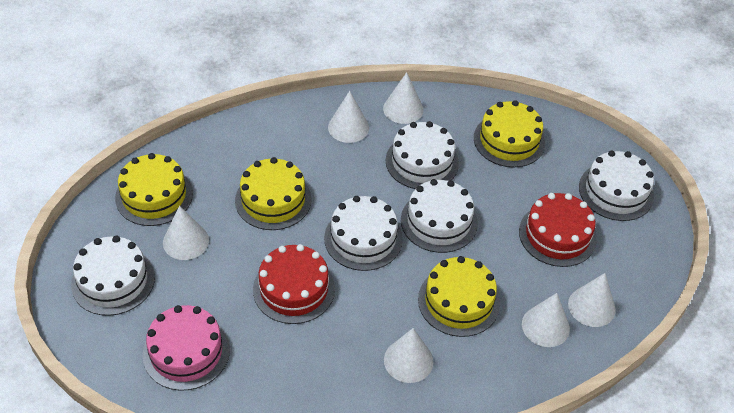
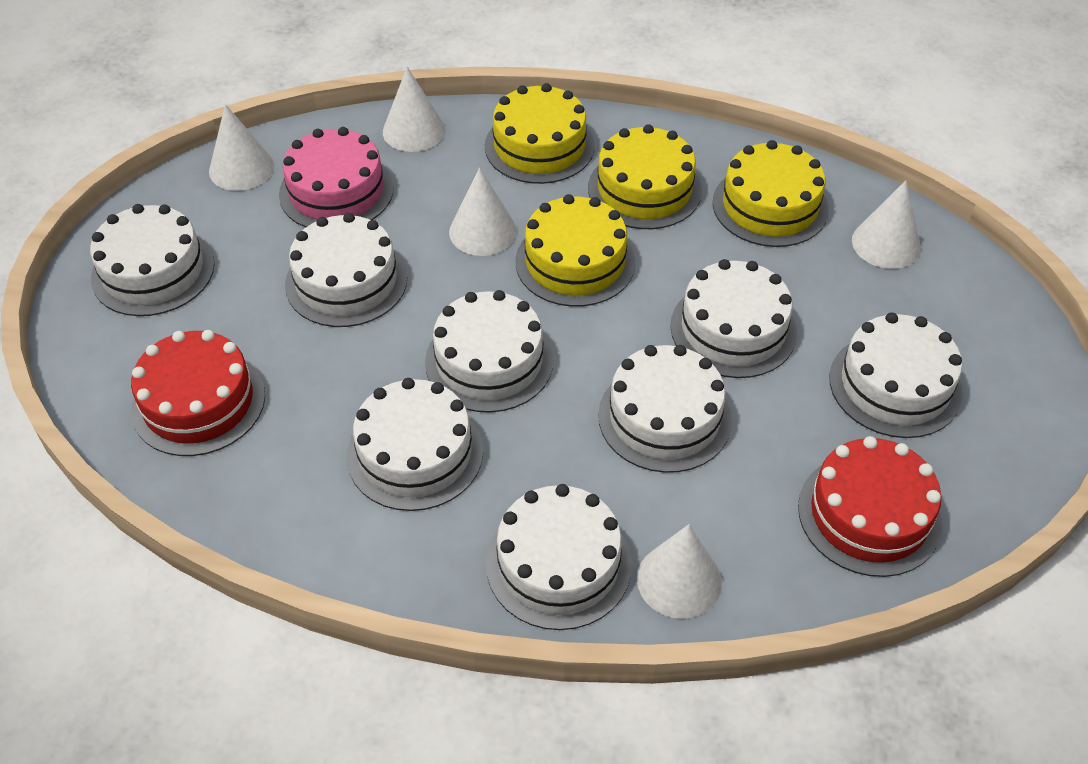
white cake: [71,236,155,316] [324,196,403,271] [386,121,459,189] [401,179,478,253] [579,150,654,221] = 5 -> [90,204,215,316] [285,213,407,327] [347,378,483,511] [425,290,553,413] [486,484,632,630] [598,345,732,473] [670,259,797,378] [829,312,962,438] = 8
white cone: [163,206,209,260] [328,91,369,143] [383,72,423,124] [384,328,433,383] [522,293,570,347] [568,273,616,327] = 6 -> [209,104,274,191] [383,67,445,152] [449,167,517,256] [637,524,722,619] [852,180,921,269] = 5

